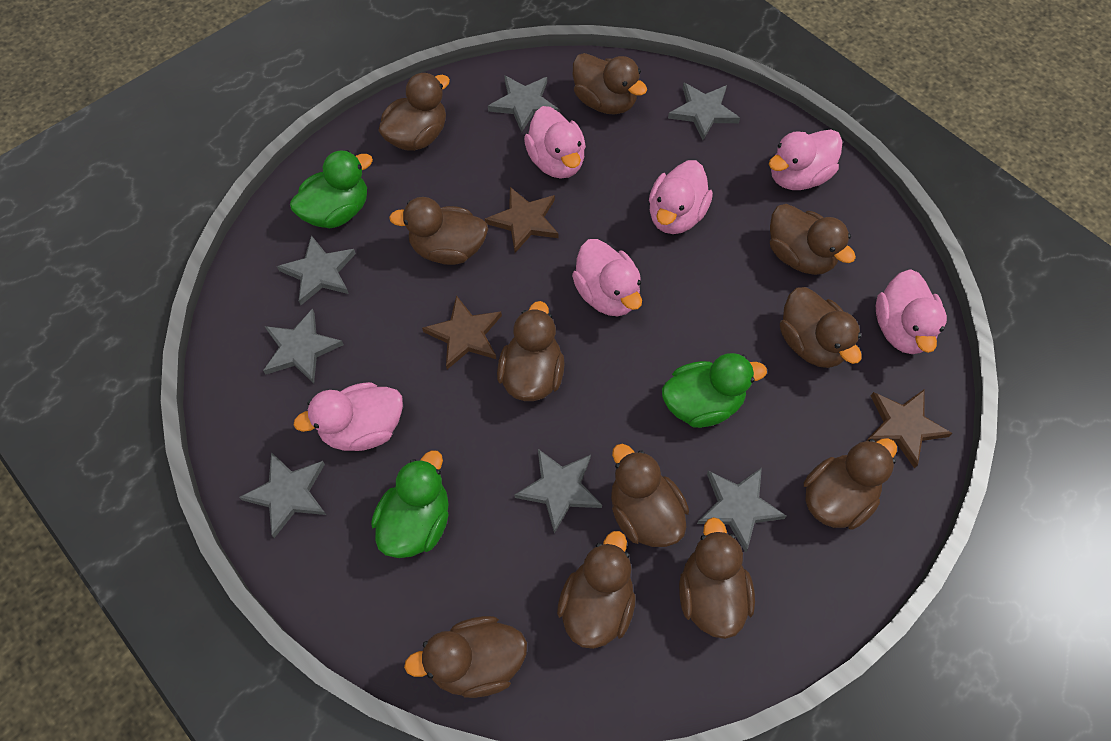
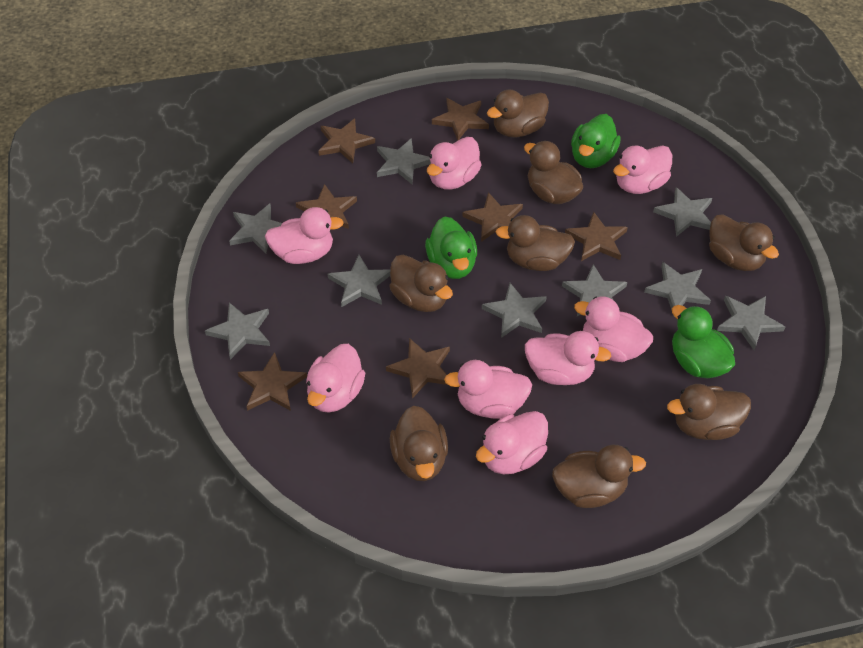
brown duck: [378,72,450,151] [389,197,488,265] [404,616,527,698] [497,301,565,401] [557,531,636,649] [573,53,647,114] [611,444,689,547] [679,517,755,639] [770,204,856,275] [780,287,862,368] [804,438,897,529] = 11 -> [389,255,453,312] [390,406,448,481] [487,89,549,137] [496,215,575,271] [524,141,583,204] [552,445,646,508] [667,384,751,440] [709,214,779,271] = 8
brown star: [422,295,502,370] [485,187,559,253] [866,390,953,469] = 3 -> [238,352,307,411] [296,184,357,229] [318,119,375,163] [386,338,450,398] [432,98,489,140] [462,192,523,242] [565,212,628,261] = 7
grey star: [239,452,326,538] [263,308,344,383] [277,235,356,305] [488,75,559,132] [514,449,602,533] [668,83,740,140] [697,468,786,553] = 7 -> [205,303,270,360] [229,204,282,254] [328,255,390,307] [377,138,431,184] [482,283,546,338] [562,264,627,316] [644,262,711,316] [653,187,712,237] [717,296,785,350] = 9
pink duck: [293,382,403,451] [524,106,586,179] [572,239,642,316] [649,160,713,234] [769,130,843,190] [876,269,947,354] = 6 -> [265,207,344,264] [306,344,365,413] [427,137,482,190] [444,360,532,419] [476,411,548,474] [525,331,611,385] [574,297,653,362] [613,145,672,194] = 8

